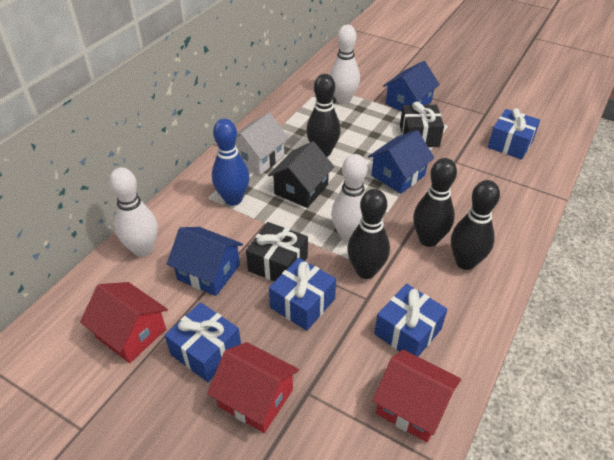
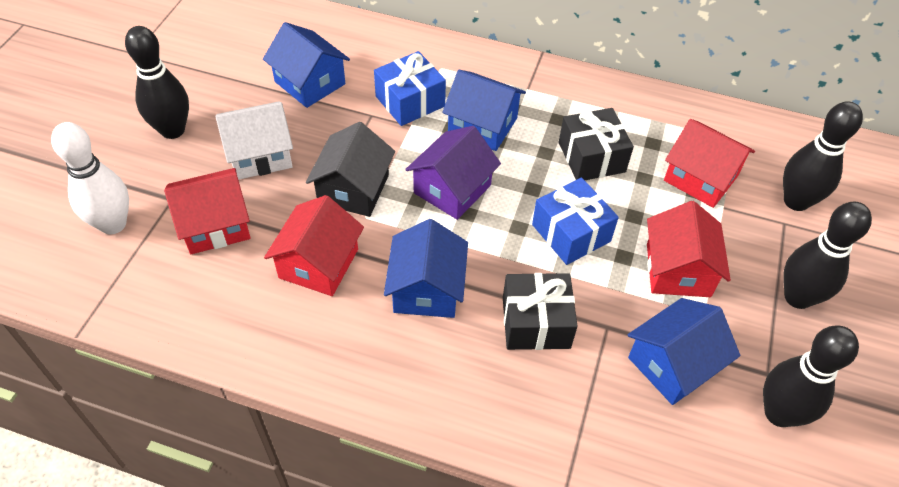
blue bowling pin: [212,119,250,206] = 1 -> none = 0
blue gift: [165,302,241,382] [269,258,336,331] [374,284,447,357] [488,108,540,160] = 4 -> [374,51,446,126] [532,178,619,265] = 2
blue house: [167,227,243,296] [368,130,434,194] [383,61,440,111] = 3 -> [263,22,350,108] [384,219,468,318] [442,70,526,151] [628,298,740,405] = 4
purple house: none = 0 -> [405,126,501,220] = 1
red house: [80,282,168,363] [207,342,299,433] [372,349,461,442] = 3 -> [164,168,250,254] [264,195,364,296] [647,201,731,297] [664,119,755,208] = 4
white bowling pin: [109,167,158,257] [330,25,360,104] [331,154,368,243] = 3 -> [51,122,129,235] = 1

